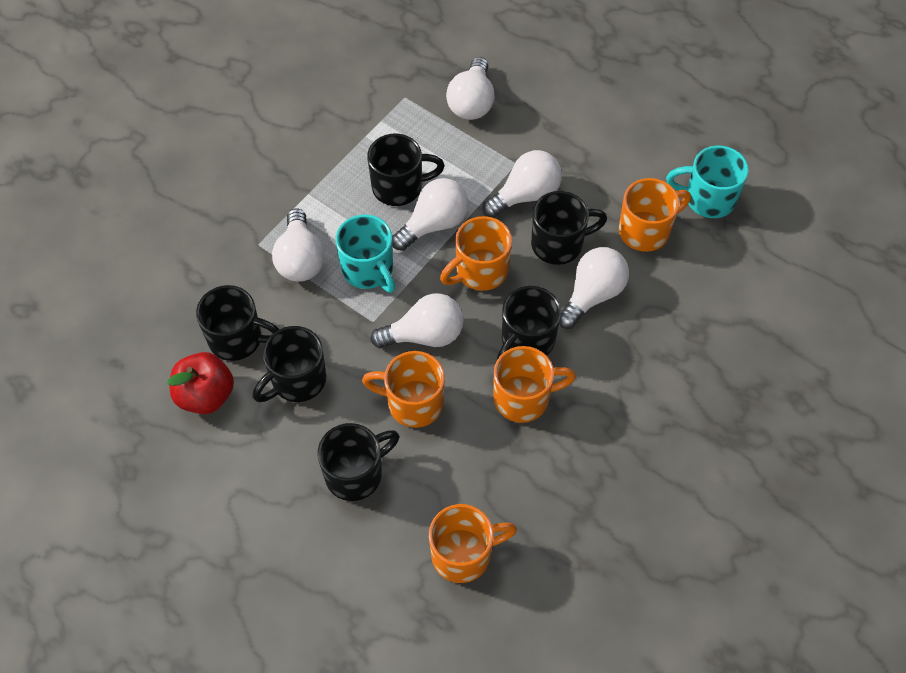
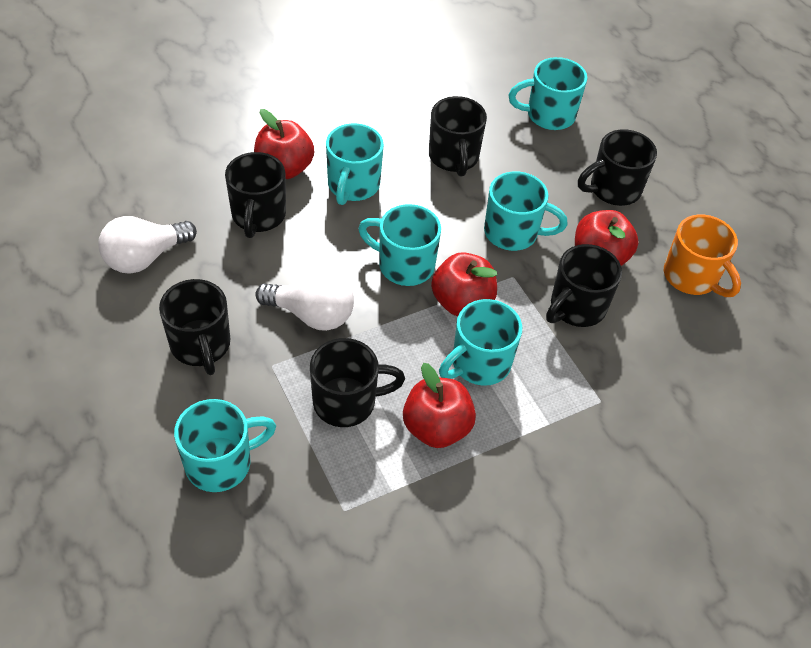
orange mug: [362,351,445,428] [429,504,517,583] [440,216,512,291] [494,346,576,423] [619,178,691,252] = 5 -> [664,215,741,297] = 1
red apple: [167,352,234,414] = 1 -> [254,109,314,179] [403,363,476,448] [431,252,497,316] [575,210,639,266] = 4
turquoise mug: [336,215,395,293] [666,146,749,218] = 2 -> [174,399,276,492] [326,123,384,205] [358,204,441,286] [439,299,522,386] [484,171,568,251] [509,57,587,130] = 6
white light bulb: [272,208,324,282] [370,293,463,348] [392,178,469,251] [446,57,495,120] [482,150,562,218] [559,247,629,329] = 6 -> [99,216,197,274] [255,271,354,331] = 2

